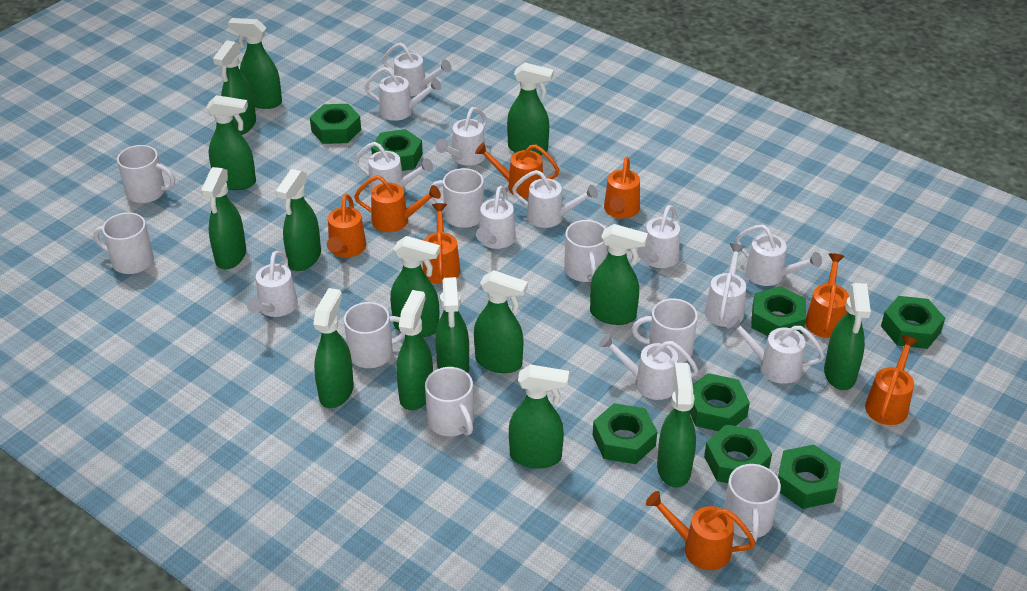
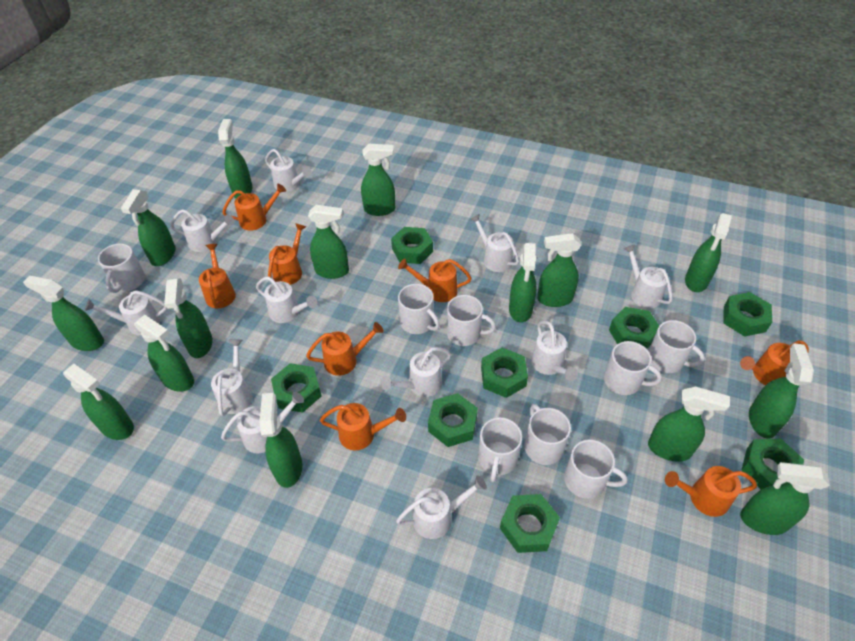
white watering can: [247,251,298,317] [354,142,433,193] [364,67,441,121] [382,43,452,96] [435,107,487,166] [476,186,516,249] [512,170,598,228] [599,333,698,400] [637,205,680,268] [705,243,746,327] [727,316,825,384] [736,225,822,286] = 12 -> [85,290,167,335] [170,209,234,252] [211,339,252,416] [221,392,304,453] [256,277,317,323] [265,149,312,192] [381,347,451,397] [396,476,487,539] [470,214,519,272] [531,321,578,381] [623,244,673,308] = 11

